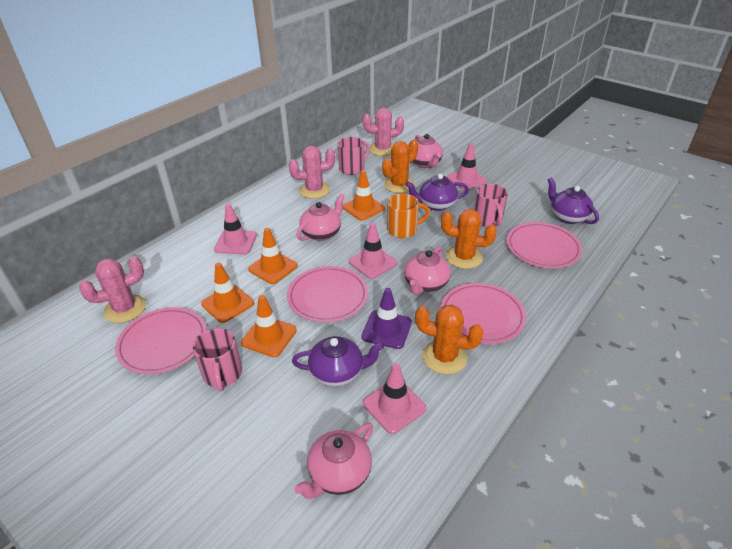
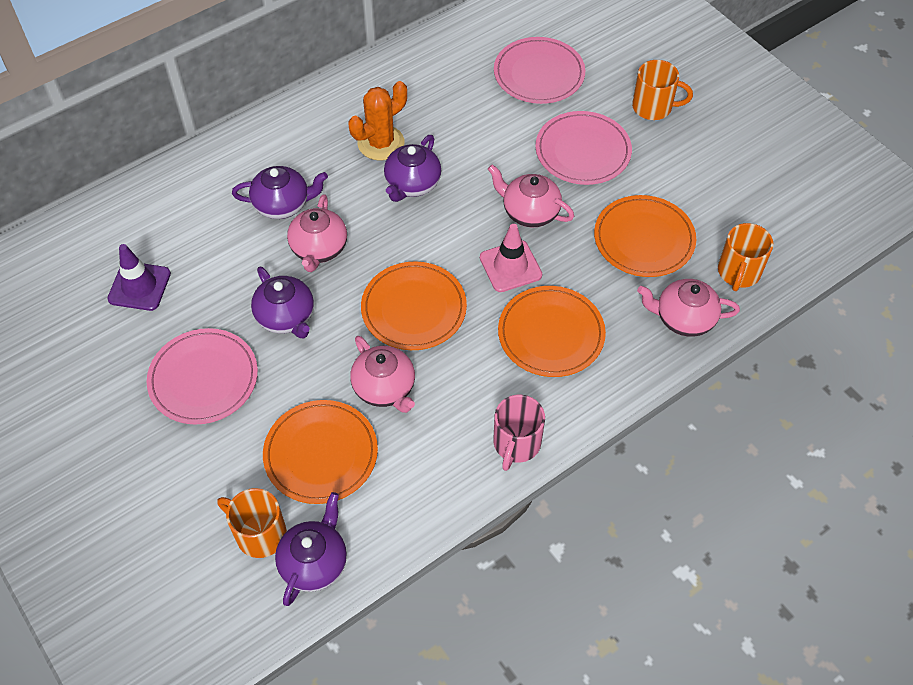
orange cactus: [382,140,418,193] [415,305,484,374] [441,209,497,269] = 3 -> [348,81,407,161] = 1
orange mug: [387,194,430,238] = 1 -> [217,488,287,558] [632,60,693,120] [718,223,773,291] = 3
orange plate: none = 0 -> [263,400,378,504] [361,261,467,350] [498,286,606,377] [594,195,696,277] = 4
orange traffic cone: [201,263,254,323] [241,295,297,357] [248,228,298,284] [343,170,385,221] = 4 -> none = 0
pink cactus: [79,256,146,323] [289,146,335,199] [363,108,404,156] = 3 -> none = 0
pink mug: [193,328,242,391] [338,137,370,175] [474,184,508,227] = 3 -> [493,395,545,471] = 1
pink plate: [115,307,207,374] [287,266,368,322] [441,283,526,344] [507,222,583,268] = 4 -> [147,328,258,425] [494,37,585,104] [535,111,632,185] = 3
pink traffic cone: [214,203,257,255] [349,223,397,279] [363,363,427,434] [447,143,487,190] = 4 -> [480,224,542,292] = 1
purple teapot: [292,336,384,387] [405,174,469,211] [548,177,599,224] = 3 -> [232,166,328,219] [251,266,314,339] [275,492,347,606] [384,135,441,202] = 4

